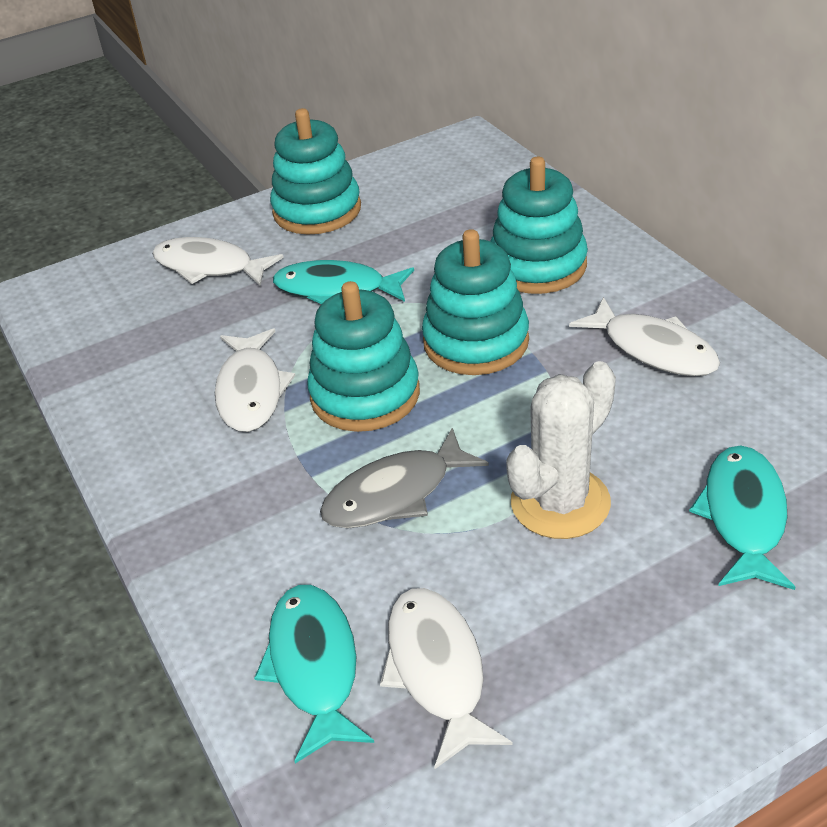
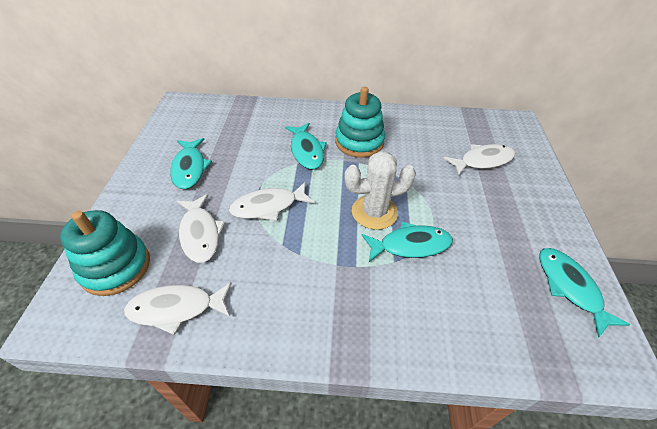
grey fish: [320,428,489,528] = 1 -> none = 0
turquoise fish: [254,585,374,763] [273,260,414,304] [689,445,795,590] = 3 -> [170,138,212,189] [285,123,327,169] [362,222,453,262] [539,248,630,338] = 4
turquoise stacking toy: [270,108,361,235] [307,281,420,432] [422,229,529,375] [490,157,588,294] = 4 -> [60,210,150,296] [335,87,385,158] = 2

